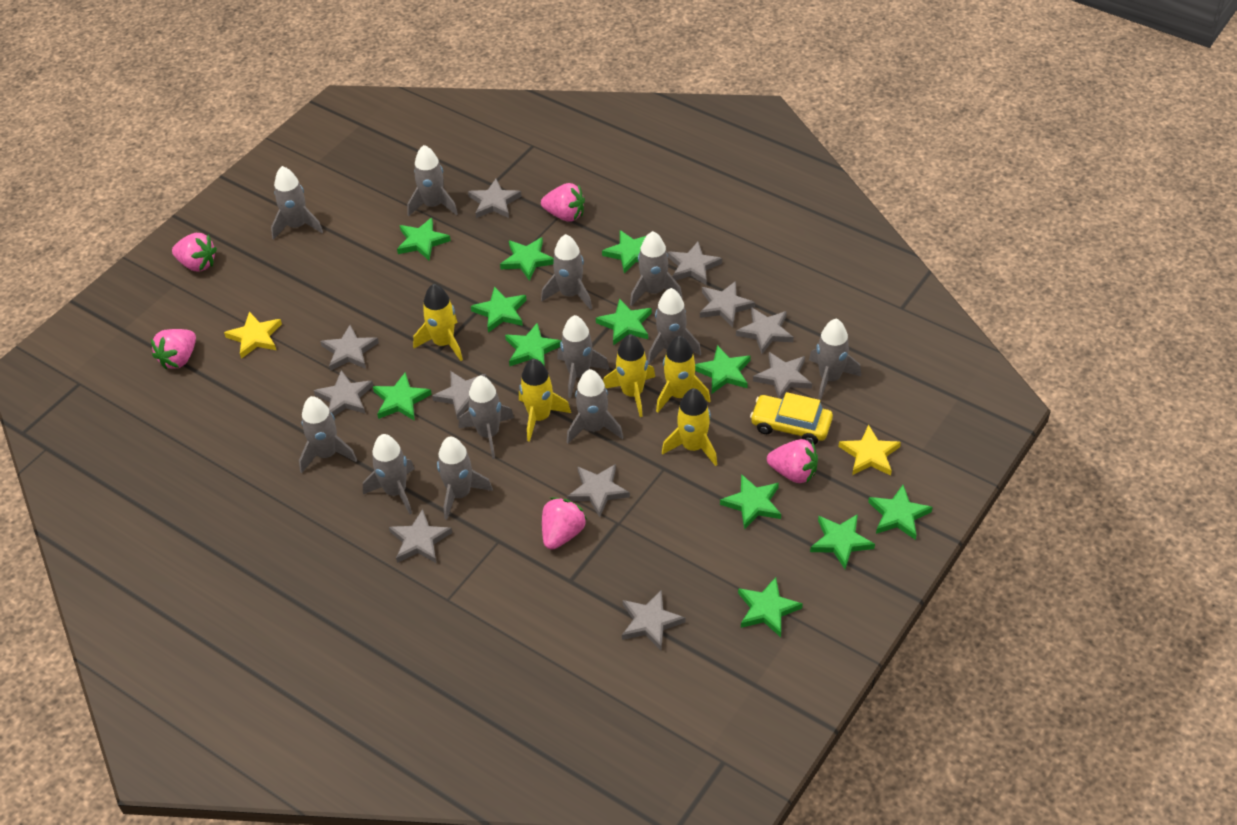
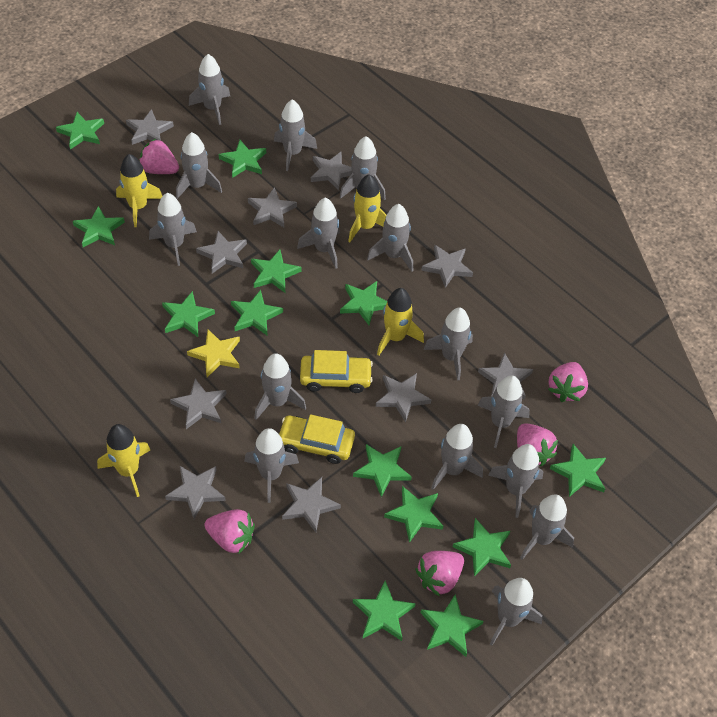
green star: [373,372,432,421] [397,218,451,260] [471,286,526,333] [500,237,554,281] [505,323,562,367] [596,298,652,345] [602,230,646,274] [695,345,751,394] [720,474,781,530] [738,577,803,637] [810,514,875,569] [868,485,933,540] = 12 -> [56,112,104,150] [73,206,125,247] [162,291,215,337] [219,140,266,178] [231,290,283,335] [251,250,302,293] [340,281,387,325] [353,444,412,497] [353,581,416,641] [384,486,443,543] [420,595,484,657] [452,518,511,576] [550,444,606,497] = 13
grey rocket: [271,166,323,240] [299,396,357,473] [363,434,415,514] [407,145,458,216] [437,436,493,520] [459,376,514,459] [541,234,592,310] [557,315,610,398] [567,369,623,444] [630,231,682,306] [648,288,701,364] [809,319,861,401] = 12 -> [149,193,197,266] [176,132,222,199] [189,54,230,125] [244,428,299,503] [254,353,306,420] [274,100,317,171] [297,198,340,269] [340,136,386,200] [367,204,413,272] [423,308,473,381] [431,424,483,490] [478,376,530,448] [488,444,543,518] [490,578,542,646] [520,494,574,560] = 15
grey star: [314,370,373,416] [320,325,379,371] [389,509,452,563] [432,371,486,420] [468,179,522,218] [567,464,630,517] [622,590,685,650] [668,242,722,285] [700,281,755,327] [736,307,794,354] [753,352,812,399] = 11 -> [126,109,174,145] [165,466,226,519] [170,378,227,429] [196,231,247,274] [248,187,297,227] [282,477,341,532] [311,151,352,191] [376,373,431,422] [421,245,473,288] [478,353,533,400] = 10
yellow car: [750,392,833,445] = 1 -> [279,414,355,464] [300,350,373,393] = 2
yellow rocket: [413,284,463,361] [519,359,571,442] [603,334,655,417] [656,336,711,413] [662,388,717,466] = 5 -> [97,424,150,497] [116,154,162,227] [348,174,386,242] [377,288,424,356] = 4
yellow star: [224,312,282,359] [838,424,901,476] = 2 -> [187,330,240,377] = 1

